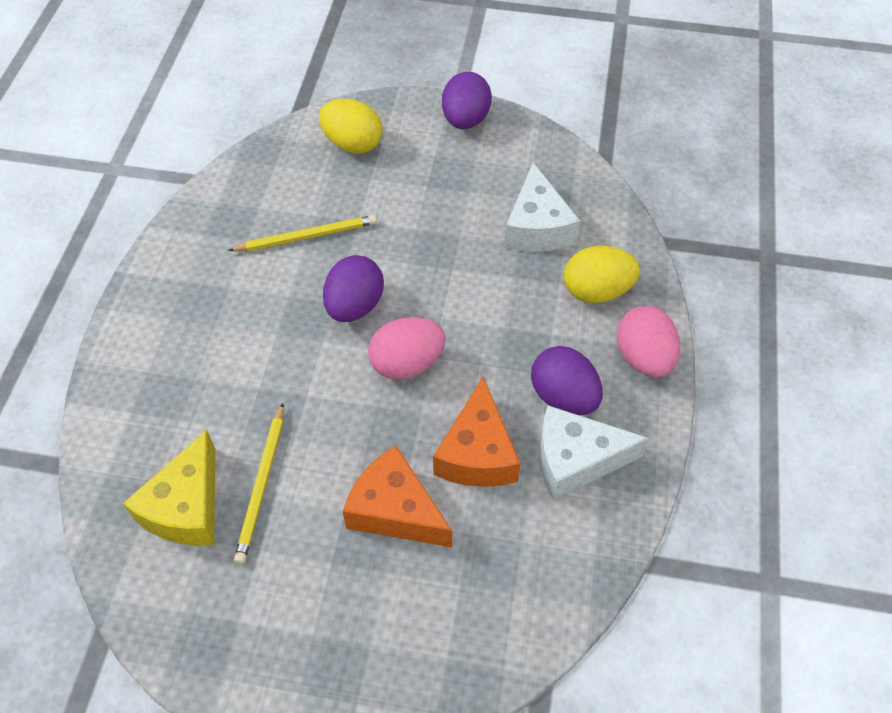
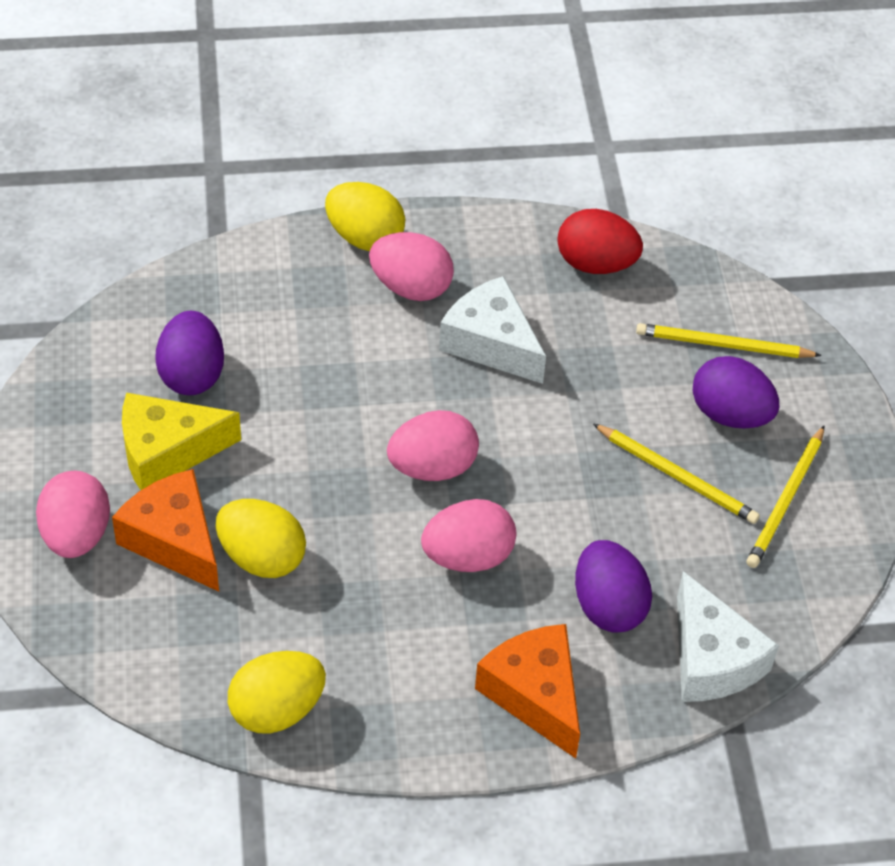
pink egg: [368,317,446,380] [617,306,680,377] = 2 -> [36,471,110,558] [369,232,454,301] [387,410,479,481] [421,499,516,572] = 4
red egg: none = 0 -> [557,209,643,274] = 1
yellow egg: [319,99,382,154] [564,246,640,303] = 2 -> [216,499,306,578] [228,651,326,733] [325,182,405,251] = 3
yellow pencil: [228,215,377,251] [234,403,284,564] = 2 -> [593,423,760,524] [636,323,822,358] [746,426,824,568] = 3

